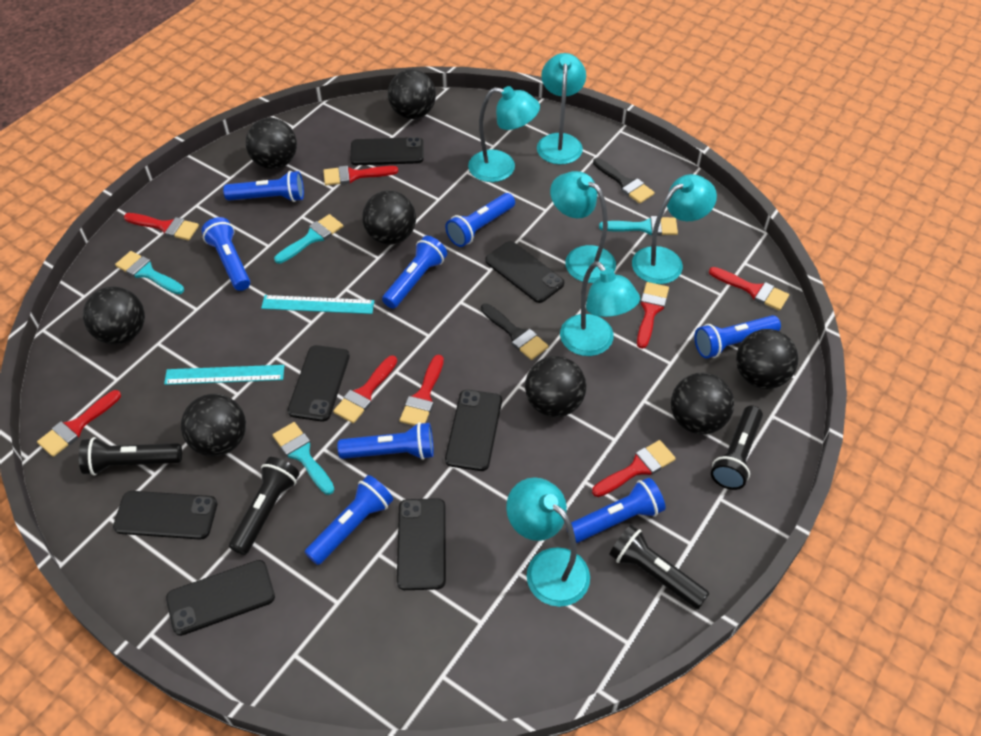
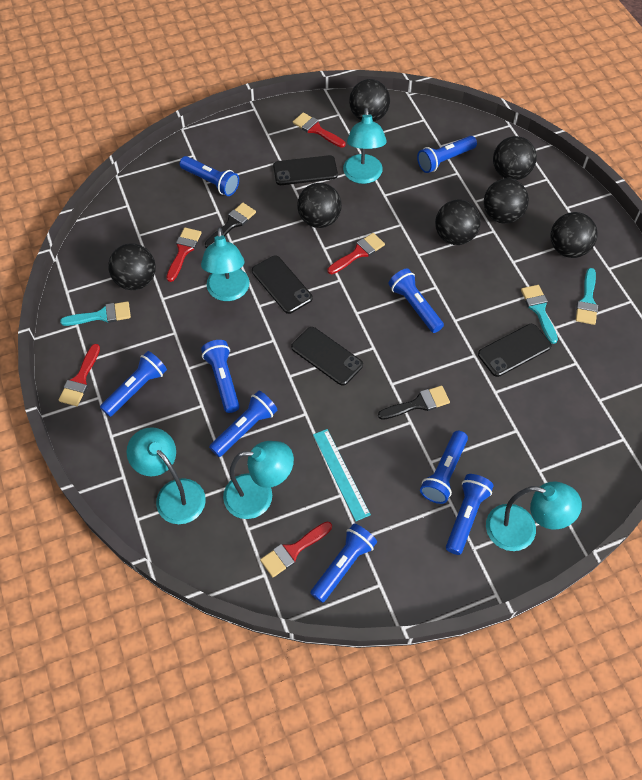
black ball: [83,286,145,345] [181,394,246,456] [246,118,297,169] [362,190,416,245] [388,69,436,119] [525,356,586,417] [671,373,734,435] [736,329,798,389] = 8 -> [108,244,156,290] [297,183,342,228] [349,79,390,122] [435,200,481,245] [484,178,529,224] [493,136,537,180] [550,212,598,258] = 7
black flashlight: [79,437,182,475] [229,457,300,555] [609,525,710,609] [711,405,763,490] = 4 -> none = 0
black phone: [113,491,217,540] [166,560,275,636] [288,345,350,422] [350,137,424,165] [397,498,446,590] [445,390,502,471] [485,241,564,303] = 7 -> [252,255,313,314] [273,155,338,185] [291,327,363,386] [478,324,551,377] = 4
blue flashlight: [201,217,250,291] [223,171,304,202] [305,475,393,565] [337,422,434,460] [382,236,447,309] [445,193,515,247] [566,478,665,543] [694,315,781,359] = 8 -> [100,351,167,417] [180,156,239,196] [201,340,240,413] [209,391,277,457] [310,524,377,603] [389,269,444,333] [417,136,477,173] [420,431,468,504] [446,474,494,555] = 9
red brush: [37,390,121,457] [124,213,199,240] [323,166,398,186] [333,355,397,423] [400,355,444,426] [592,440,676,497] [637,282,669,349] [709,267,789,311] = 8 -> [58,344,100,406] [166,227,201,282] [260,522,332,577] [293,112,346,148] [328,233,385,274] = 5
turquoise brush: [115,251,184,294] [273,422,334,495] [274,214,343,264] [599,216,678,236] = 4 -> [60,301,131,326] [521,285,558,344] [576,268,598,325] = 3
turquoise lamp: [468,86,540,182] [506,477,590,607] [537,53,586,165] [550,171,616,283] [560,261,640,356] [632,174,717,284] = 6 -> [127,427,206,524] [201,227,249,301] [223,441,294,519] [343,108,387,184] [486,482,582,551] = 5
turquoise ruler: [164,365,285,385] [261,295,374,314] = 2 -> [313,429,371,521] = 1

